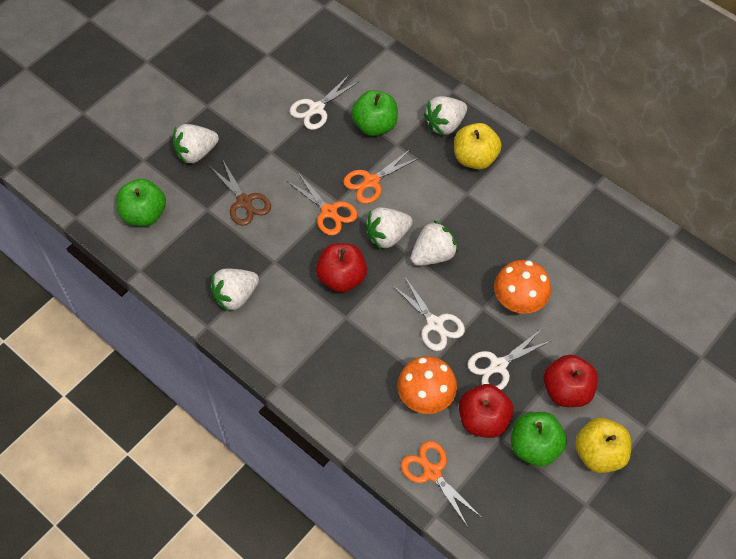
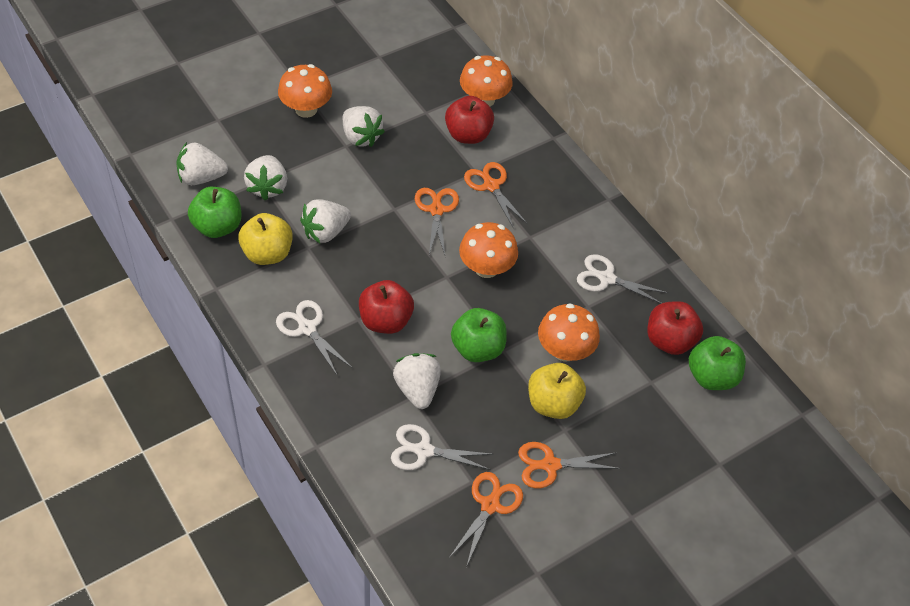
brown scissors: [210,161,271,226] = 1 -> none = 0
orange mushroom: [397,356,457,414] [494,260,551,314] = 2 -> [278,64,332,118] [459,222,518,278] [460,55,513,106] [538,303,600,361] = 4
orange scissors: [287,173,357,236] [343,150,419,204] [401,441,481,527] = 3 -> [415,188,459,255] [449,472,523,565] [464,162,528,229] [518,442,620,488] = 4

